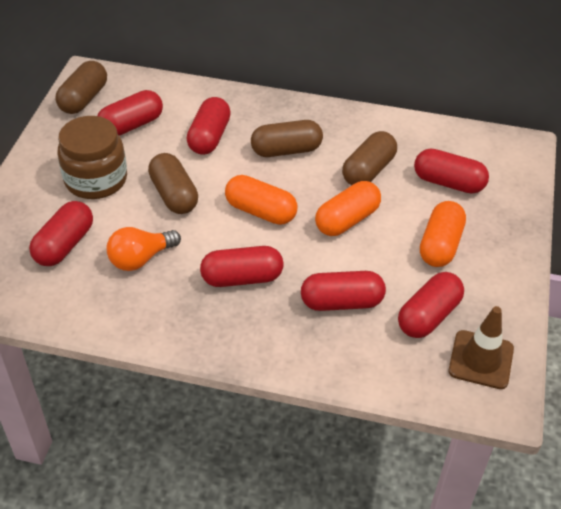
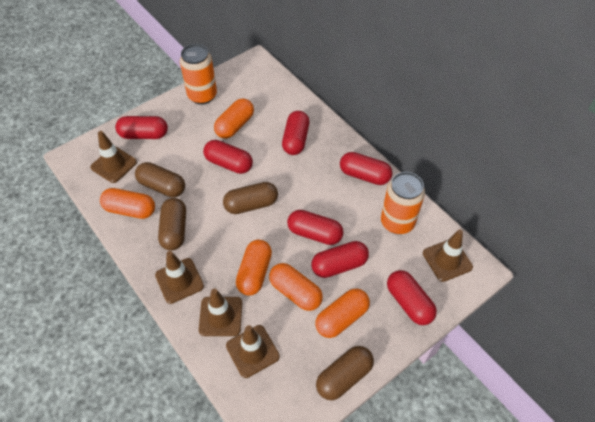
brown jar: [57,116,127,199] = 1 -> none = 0
brown traffic cone: [449,306,514,389] = 1 -> [91,131,137,183] [155,251,204,304] [199,288,242,336] [226,325,280,378] [423,230,473,282] = 5
orange can: none = 0 -> [180,44,217,105] [381,172,425,234] = 2
orange capsule: [225,175,297,225] [315,181,381,236] [420,201,466,267] = 3 -> [100,188,155,219] [214,98,254,139] [236,240,272,295] [269,263,323,311] [315,288,370,338] = 5
orange light bulb: [107,227,181,271] = 1 -> none = 0

